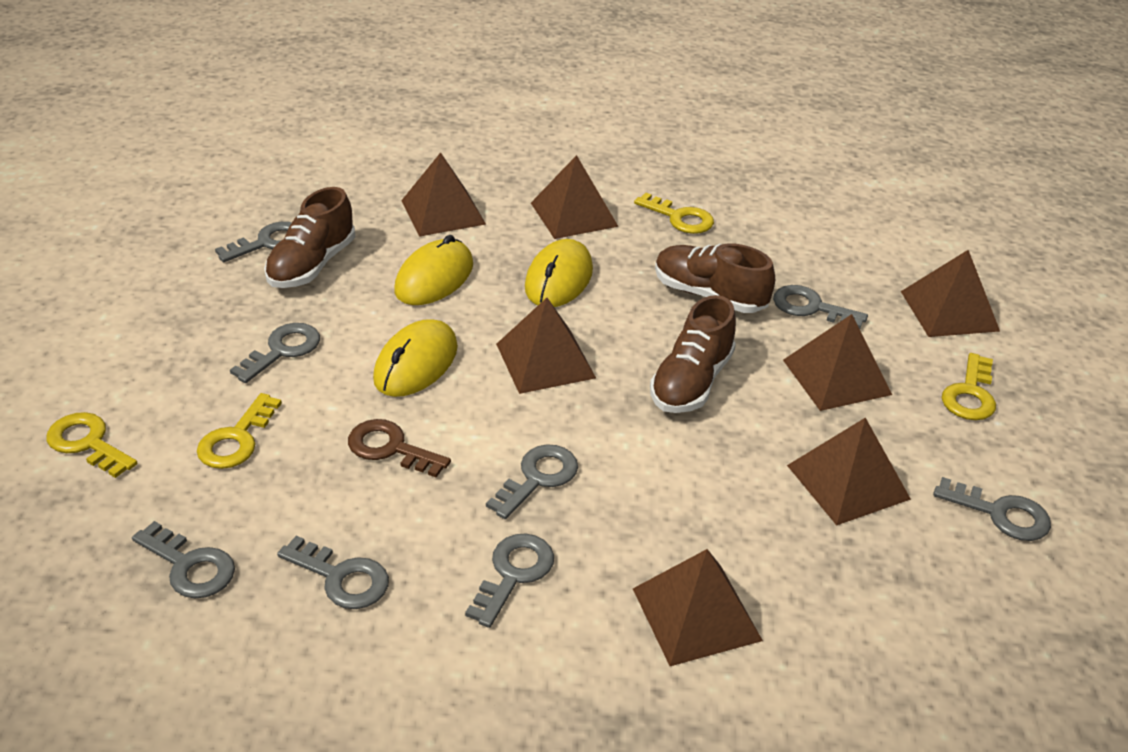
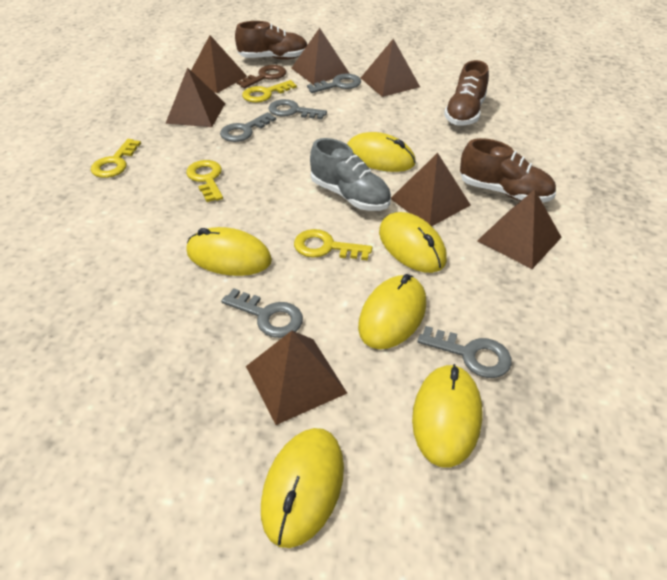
grey key: [132,521,235,598] [215,222,292,262] [230,323,320,383] [277,536,389,609] [465,533,554,628] [486,444,578,519] [773,285,868,329] [933,477,1051,541] = 8 -> [220,112,276,142] [221,288,303,338] [268,99,327,120] [307,73,361,93] [418,326,512,378] = 5
grey shoe: none = 0 -> [310,138,391,211] = 1
yellow mouse: [373,319,458,397] [394,235,473,305] [525,239,593,307] = 3 -> [187,227,272,276] [261,428,344,548] [347,132,416,172] [358,274,426,349] [379,212,447,273] [412,364,482,467] = 6

